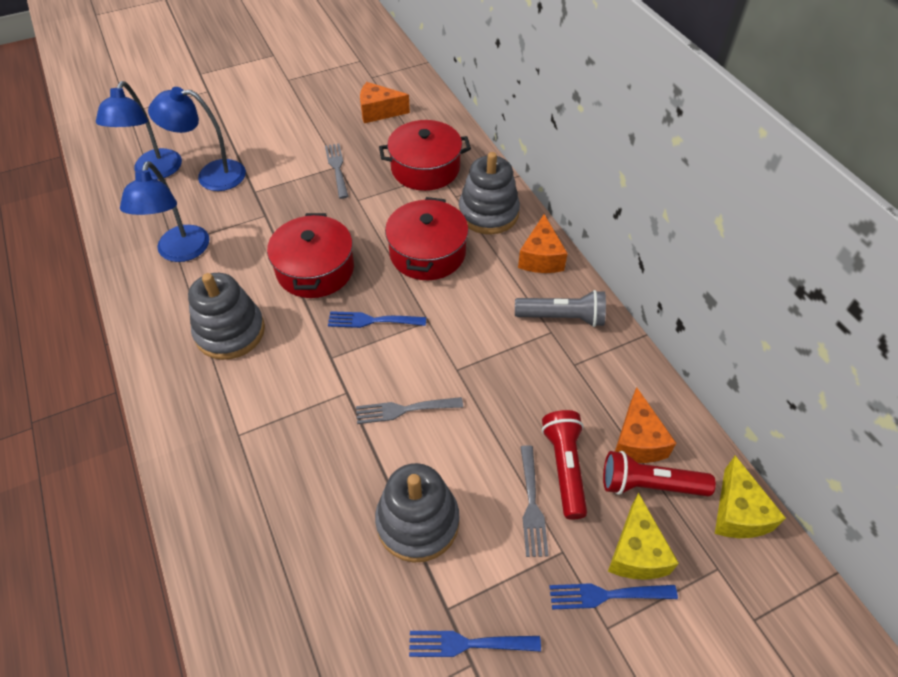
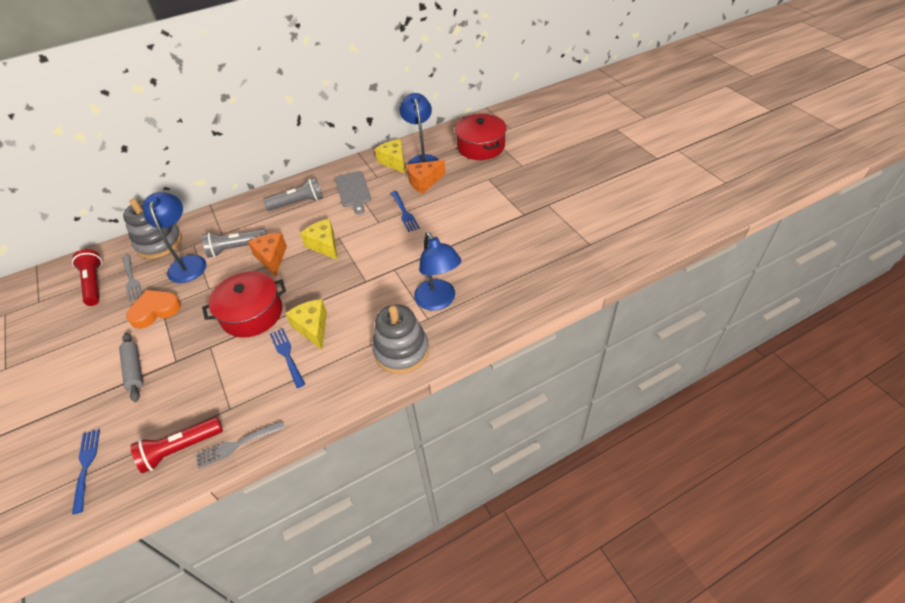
grey cutting board: none = 0 -> [335,171,371,214] = 1
grey flashlight: [515,290,606,327] = 1 -> [202,229,267,257] [264,178,323,211] = 2
grey fork: [325,144,349,199] [356,397,463,424] [520,445,549,557] = 3 -> [122,254,142,302] [196,421,285,469] = 2
grey rolling pin: none = 0 -> [119,333,143,402] = 1
grey stacking toy: [188,273,265,360] [375,463,460,563] [459,152,520,234] = 3 -> [123,199,182,259] [373,304,429,374] = 2
orange cheese: [360,82,410,123] [518,214,568,273] [615,387,676,463] = 3 -> [248,233,287,276] [407,160,445,194] = 2
orange heart: none = 0 -> [126,290,181,328] = 1
red pot: [267,213,354,298] [379,120,471,191] [385,197,469,280] = 3 -> [202,271,286,338] [455,114,507,160] = 2
yellow cheese: [608,492,679,580] [715,456,786,538] = 2 -> [285,299,327,350] [300,219,338,260] [375,139,405,174] = 3

